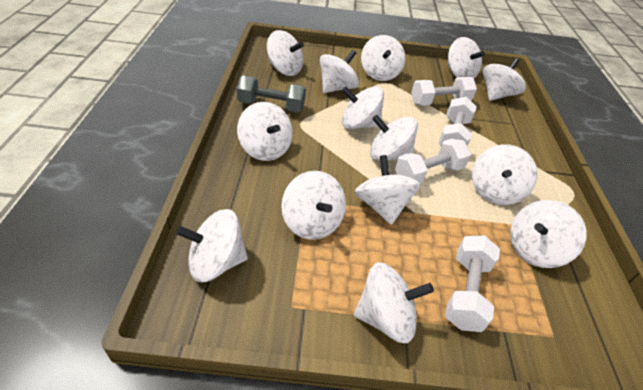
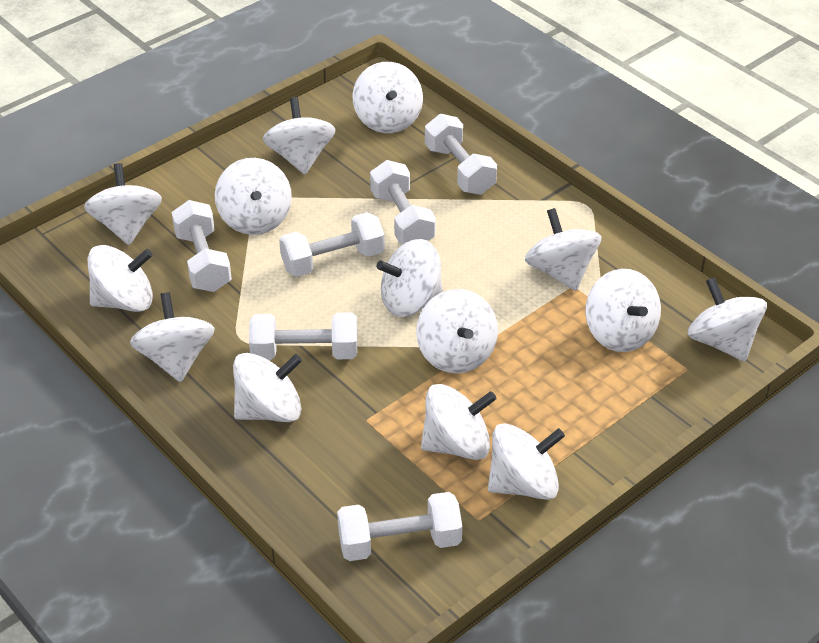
grey dumbbell: [237,75,306,112] = 1 -> none = 0
white dumbbell: [395,139,471,184] [411,77,477,106] [439,97,477,146] [445,236,500,332] = 4 -> [171,200,232,292] [249,312,357,360] [279,212,385,277] [337,492,462,561] [370,160,436,244] [425,114,497,195] = 6

